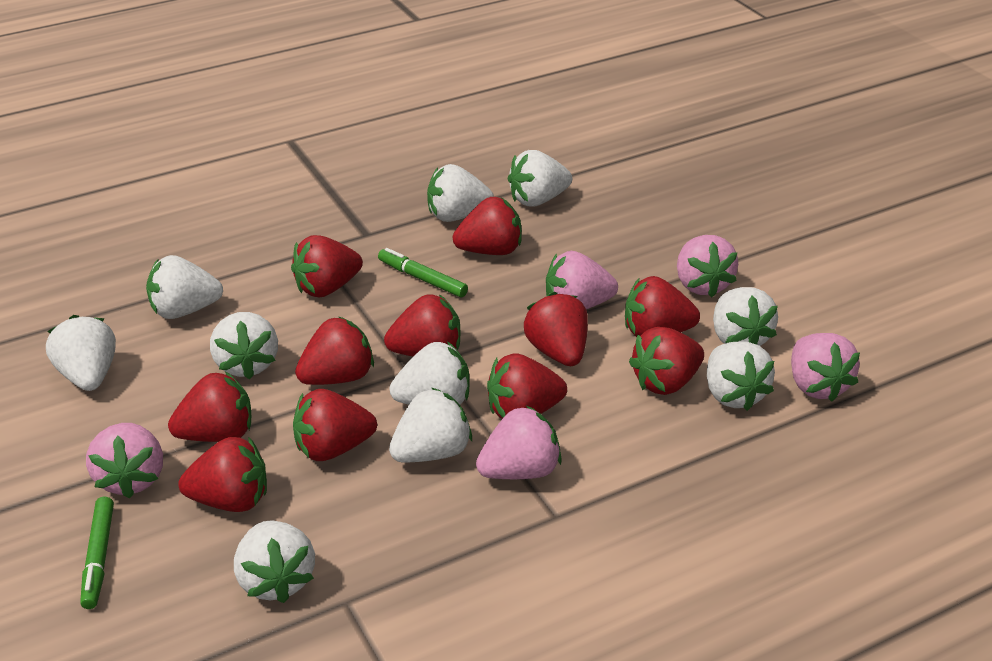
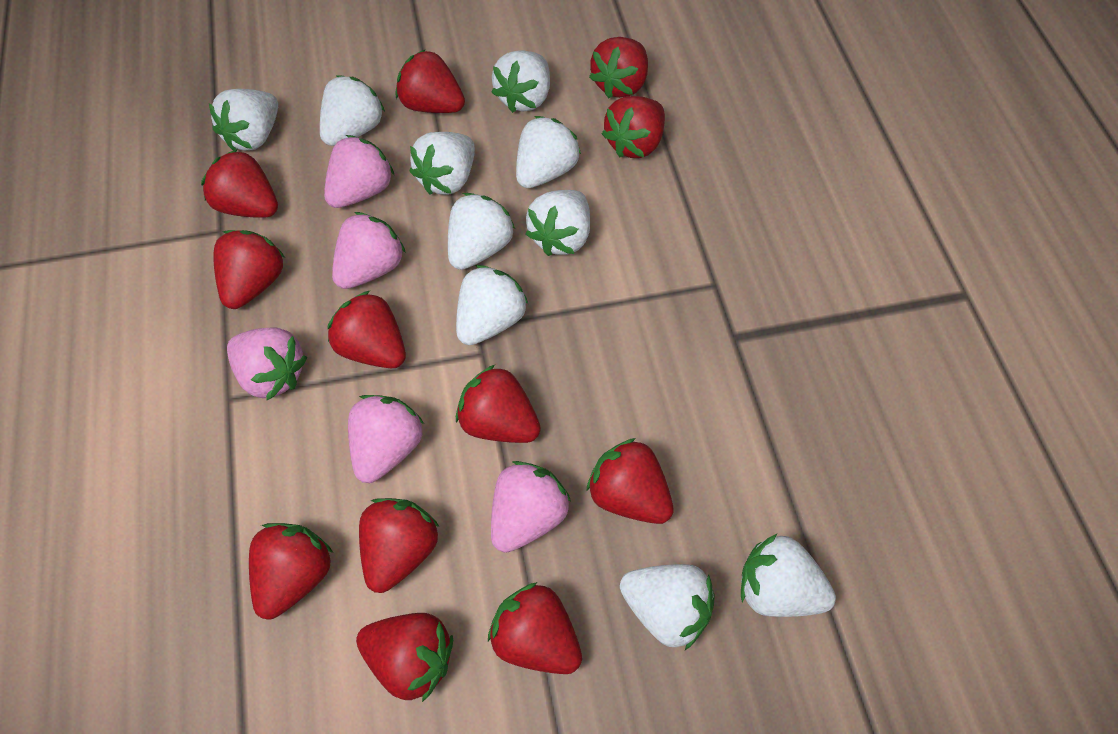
green marker: [80,497,114,609] [378,248,468,297] = 2 -> none = 0
red strawberry: [168,371,252,442] [178,437,267,512] [291,235,363,297] [293,389,377,461] [295,316,374,385] [384,294,460,357] [453,197,522,255] [487,353,567,419] [524,292,588,366] [625,276,700,337] [629,327,704,395] = 11 -> [201,149,278,218] [213,230,285,309] [249,523,333,620] [327,291,406,368] [356,613,453,702] [359,498,439,593] [395,49,465,113] [456,365,541,443] [488,582,582,674] [586,438,674,524] [589,37,648,98] [602,96,665,158] = 12

